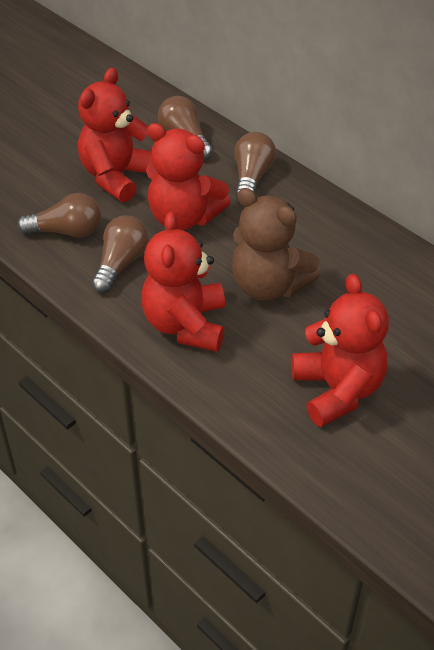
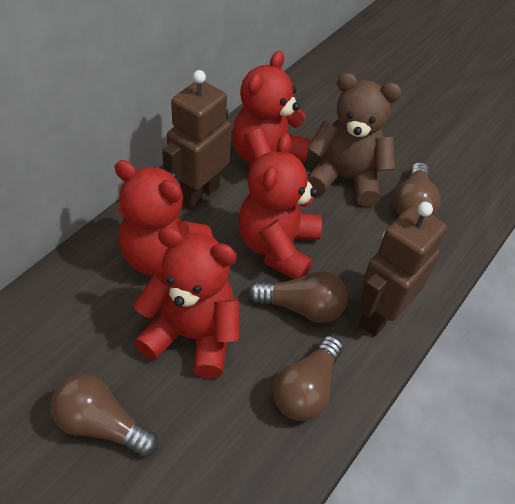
brown robot: none = 0 -> [162,70,231,210] [357,202,448,336] = 2

